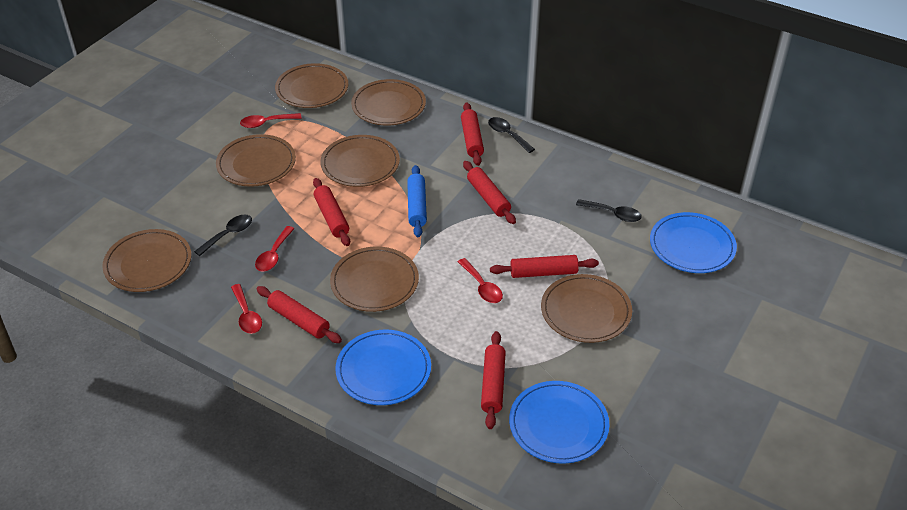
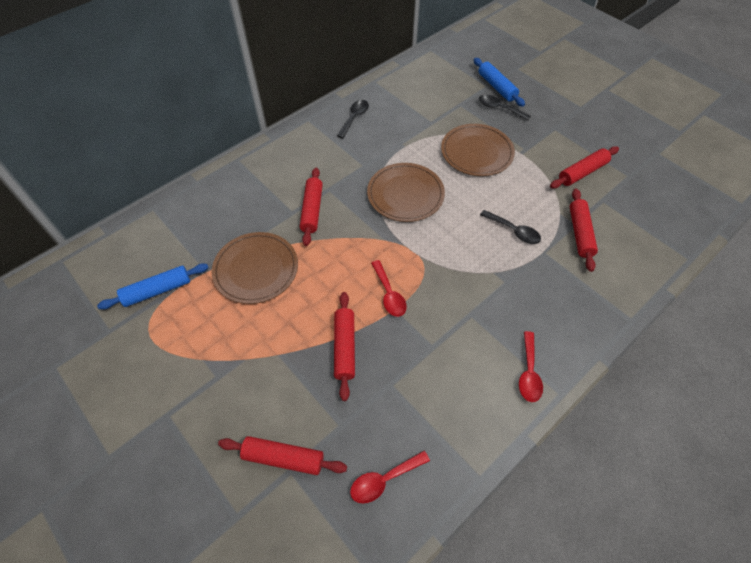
blue plate: [335,329,431,405] [509,381,609,464] [650,212,737,273] = 3 -> none = 0
blue rolling pin: [407,165,427,237] = 1 -> [97,264,209,309] [473,58,525,107] = 2
brown plate: [102,229,191,292] [216,134,296,187] [275,63,348,108] [320,135,400,187] [330,247,419,312] [351,79,426,125] [541,274,632,343] = 7 -> [212,232,298,304] [367,163,445,222] [441,124,515,176] = 3
red rolling pin: [257,286,342,343] [313,178,350,246] [461,103,484,166] [463,161,516,224] [481,331,506,429] [490,255,599,278] = 6 -> [218,436,347,475] [300,168,323,246] [334,292,355,401] [550,146,619,189] [570,189,598,272] = 5
red spoon: [231,284,262,334] [240,113,302,128] [255,226,295,272] [458,258,503,303] = 4 -> [350,451,430,504] [371,260,407,317] [519,331,543,402] = 3

